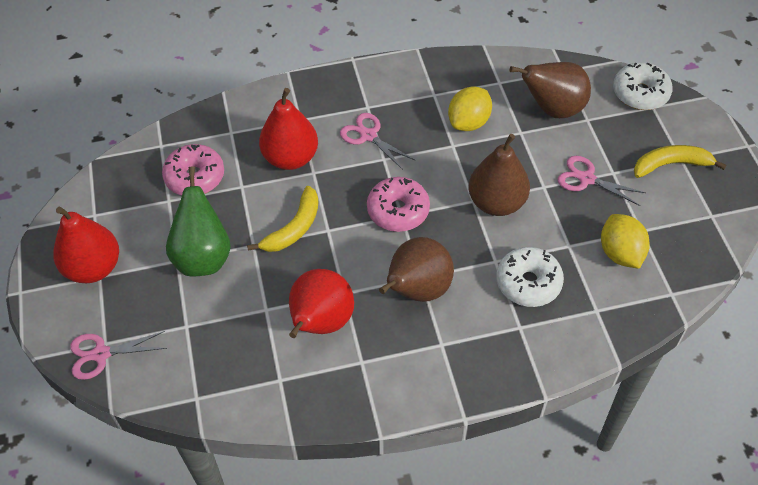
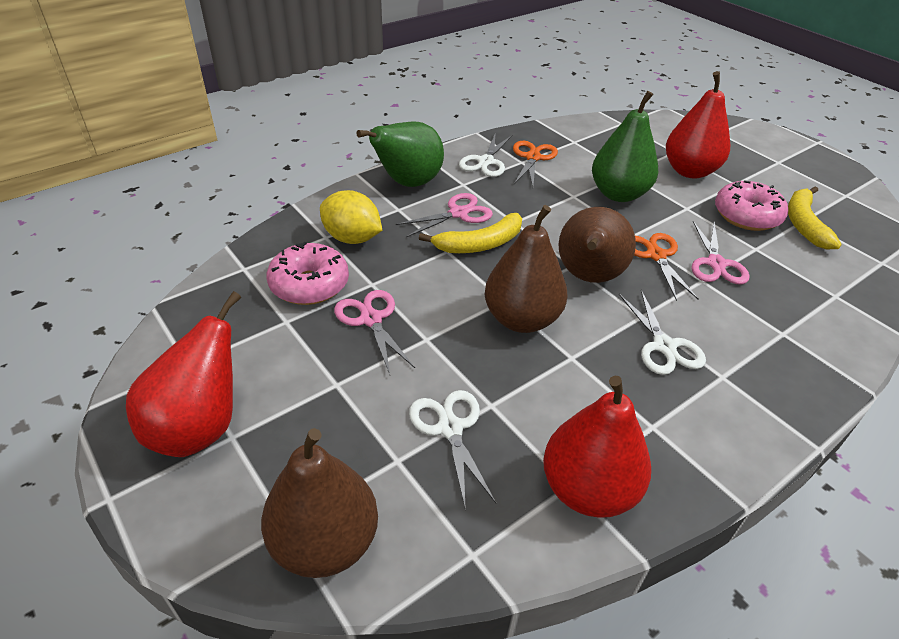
green pear: [166,166,231,276] = 1 -> [356,121,444,187] [592,91,658,202] = 2
orange scissors: none = 0 -> [513,141,558,187] [634,233,699,301] = 2
white donut: [496,247,564,307] [613,62,673,110] = 2 -> none = 0
white scissors: none = 0 -> [409,390,496,511] [459,132,512,177] [619,290,706,375] = 3
yellow lemon: [448,86,492,131] [601,214,650,269] = 2 -> [320,190,382,244] = 1

